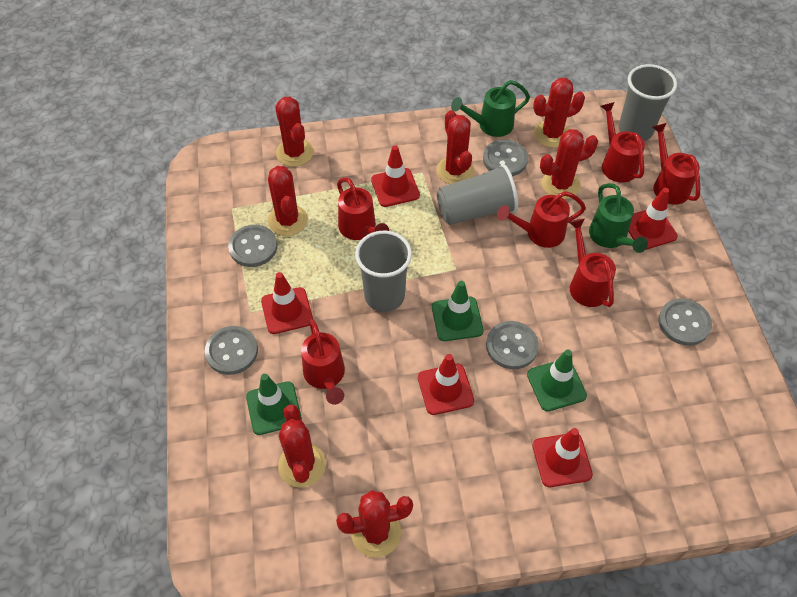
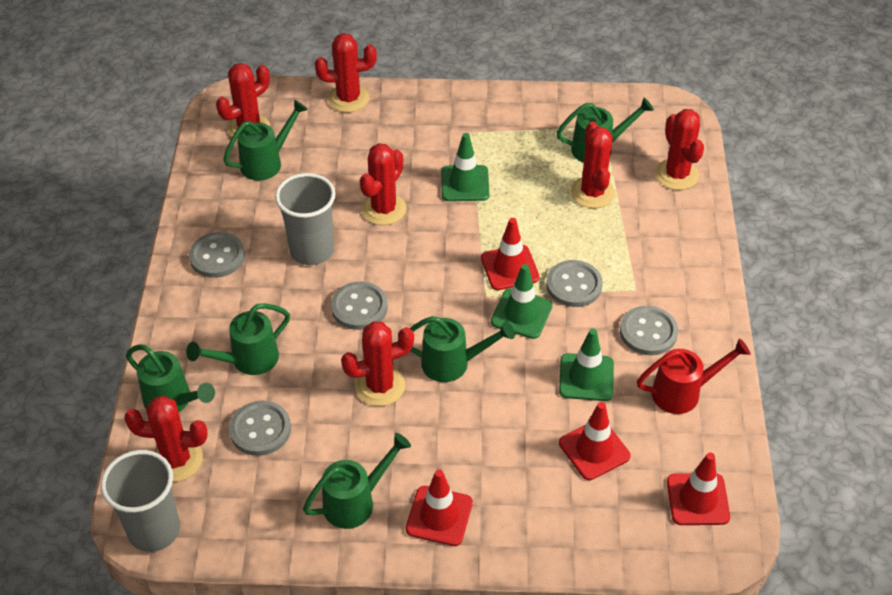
green watering can: [451,80,530,137] [589,183,648,253] = 2 -> [126,344,215,412] [186,303,290,375] [223,100,308,181] [303,433,411,529] [410,316,515,382] [556,97,654,163] = 6
grey cup: [355,231,412,312] [437,164,518,225] [619,64,677,141] = 3 -> [101,450,180,552] [275,173,335,265] = 2
red traffic cone: [261,272,313,334] [371,145,420,207] [418,354,474,415] [533,428,593,487] [628,188,678,250] = 5 -> [406,469,473,546] [481,218,540,290] [559,402,630,480] [667,453,730,525] = 4
red watering can: [301,319,345,405] [337,177,389,240] [497,191,586,248] [569,219,616,307] [601,102,645,182] [652,123,700,205] = 6 -> [637,338,750,414] = 1

